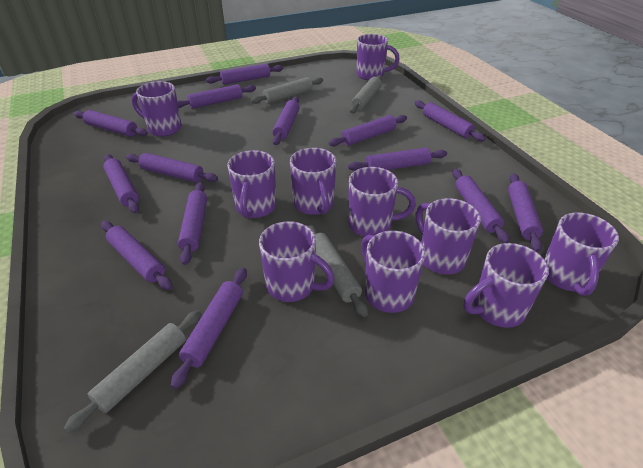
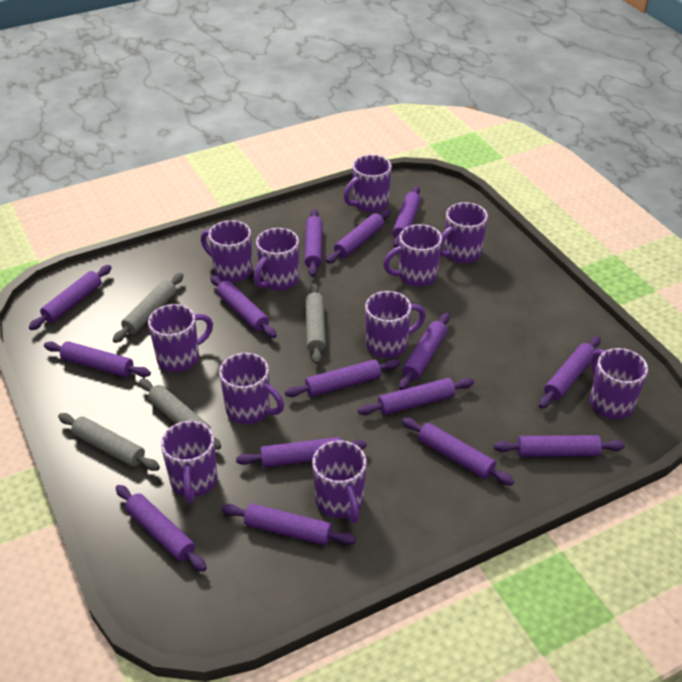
purple mug: [132,81,182,137] [227,150,276,219] [259,221,335,302] [290,148,336,215] [348,167,416,237] [357,34,400,80] [361,231,425,313] [416,198,481,274] [464,243,549,328] [544,213,619,296] = 10 -> [148,304,213,372] [161,421,218,503] [201,220,253,283] [219,353,284,424] [254,228,299,291] [312,440,367,523] [344,155,392,212] [365,291,426,358] [383,224,442,287] [440,202,488,263] [590,348,648,419] = 11
purple rolling pin: [74,110,148,137] [101,221,173,290] [103,154,139,213] [126,153,218,183] [171,268,247,389] [177,84,256,109] [178,182,207,265] [206,64,283,85] [272,97,300,145] [329,115,407,146] [348,148,447,171] [414,100,486,141] [452,169,509,243] [508,173,543,252] = 14 -> [29,265,112,330] [44,341,151,377] [116,485,207,572] [210,275,277,338] [221,504,356,545] [236,437,367,468] [285,359,400,397] [304,209,322,277] [326,209,391,264] [358,378,474,415] [392,186,421,248] [399,313,450,390] [402,417,514,485] [494,435,625,457] [539,336,601,408] = 15

